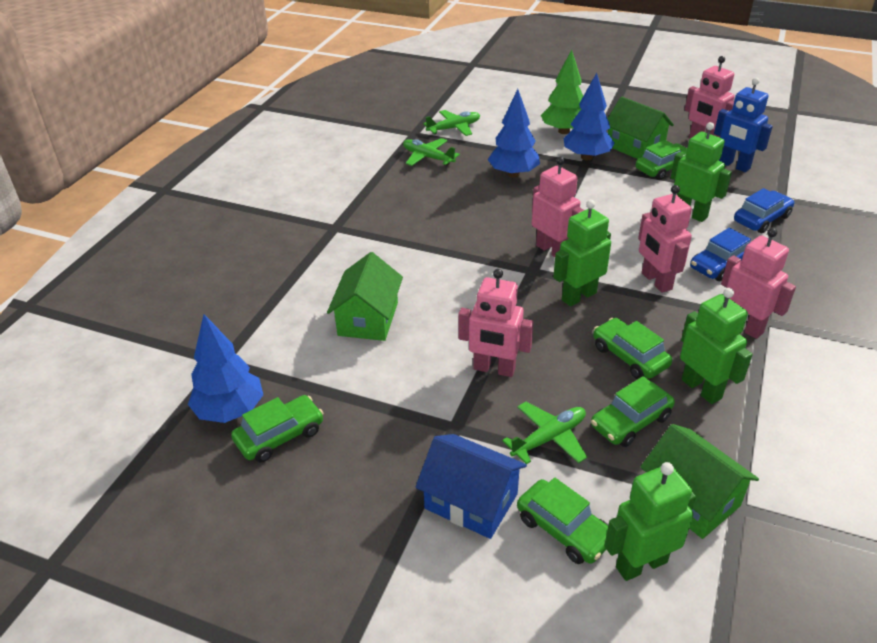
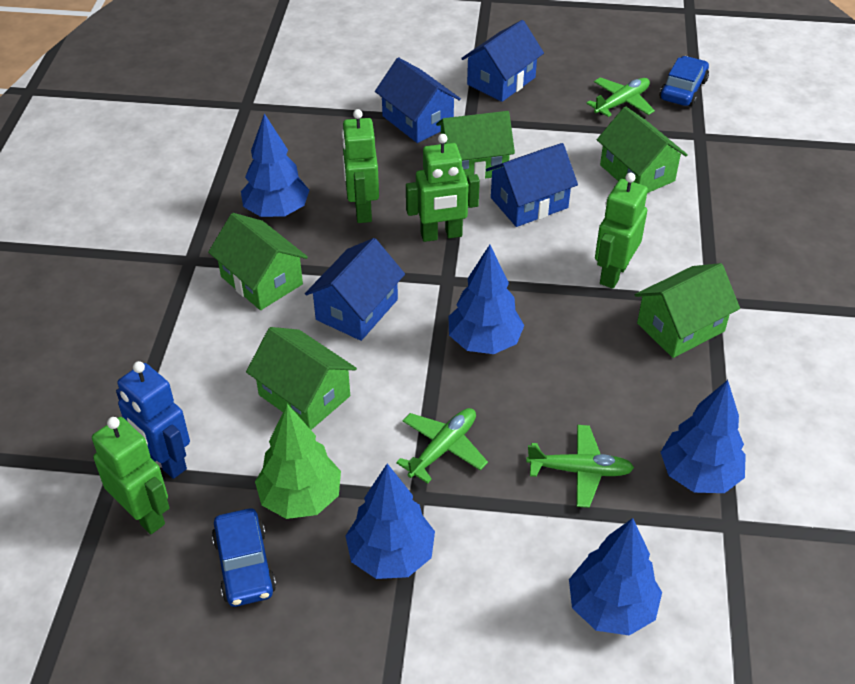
blue house: [415,434,527,539] = 1 -> [305,238,405,341] [375,57,461,143] [461,20,544,102] [486,143,578,227] = 4
blue tree: [188,314,263,423] [488,89,540,178] [564,73,614,160] = 3 -> [241,113,309,217] [346,464,435,579] [449,245,524,354] [569,518,662,635] [661,380,746,493] = 5
green car: [231,395,324,462] [517,477,608,564] [591,376,675,447] [593,318,672,379] [636,140,687,180] = 5 -> none = 0
green house: [327,252,403,341] [607,96,674,159] [640,424,759,539] = 3 -> [208,213,308,310] [246,327,357,430] [436,111,515,180] [597,106,688,193] [634,263,740,358] = 5
pink robot: [458,269,534,377] [532,157,584,257] [638,185,692,293] [685,56,735,139] [721,228,796,339] = 5 -> none = 0

